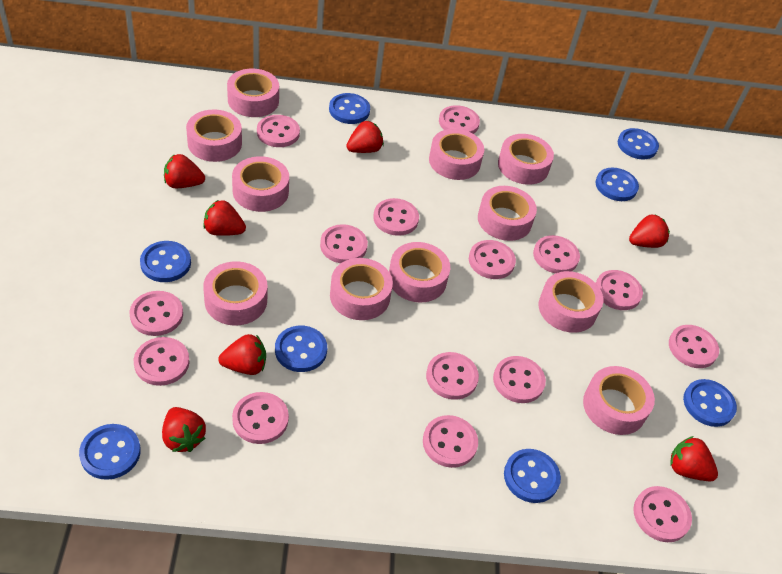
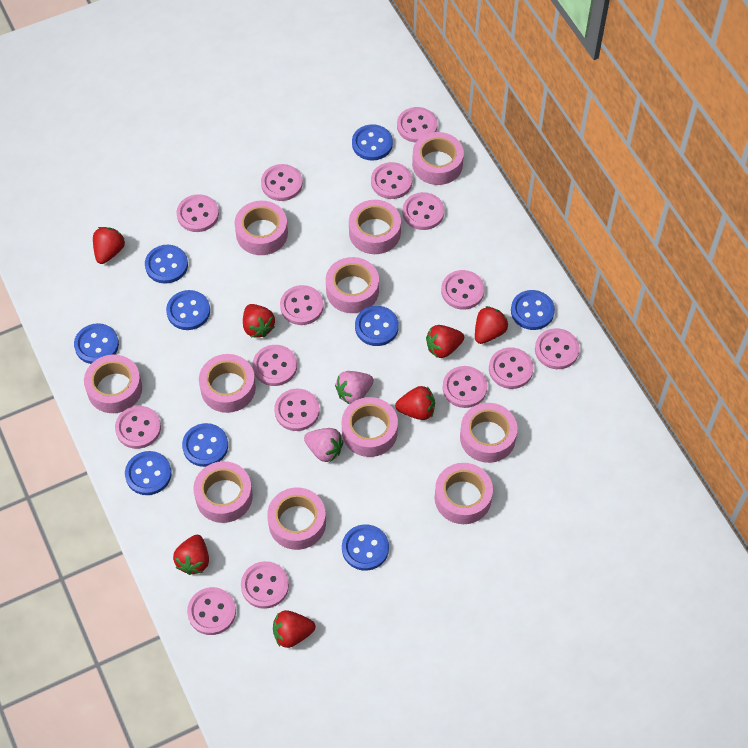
blue button: [79,424,141,480] [140,241,191,282] [275,326,327,372] [329,93,370,124] [504,449,561,503] [596,167,639,201] [618,128,659,159] [683,379,737,427] = 8 -> [74,323,119,364] [125,451,172,495] [145,245,188,284] [166,290,210,330] [182,423,228,467] [342,524,389,571] [352,124,393,161] [355,306,399,346] [511,290,555,330] = 9
pink strawberry: none = 0 -> [304,428,344,462] [335,371,374,405] = 2

